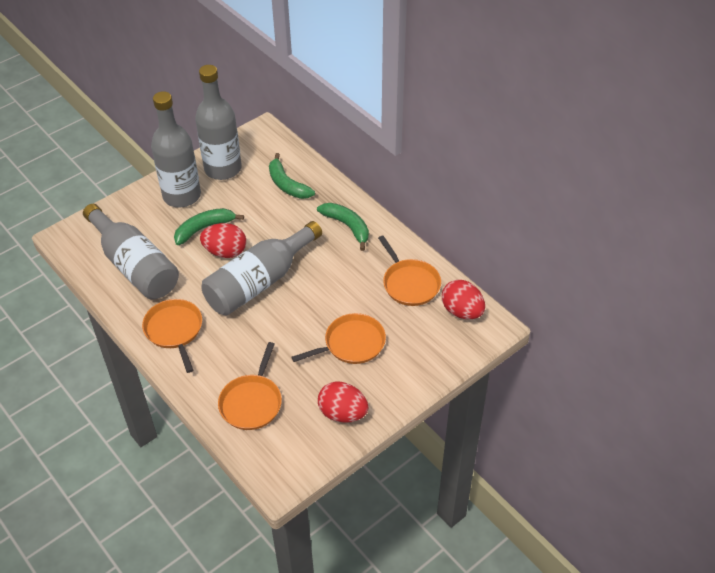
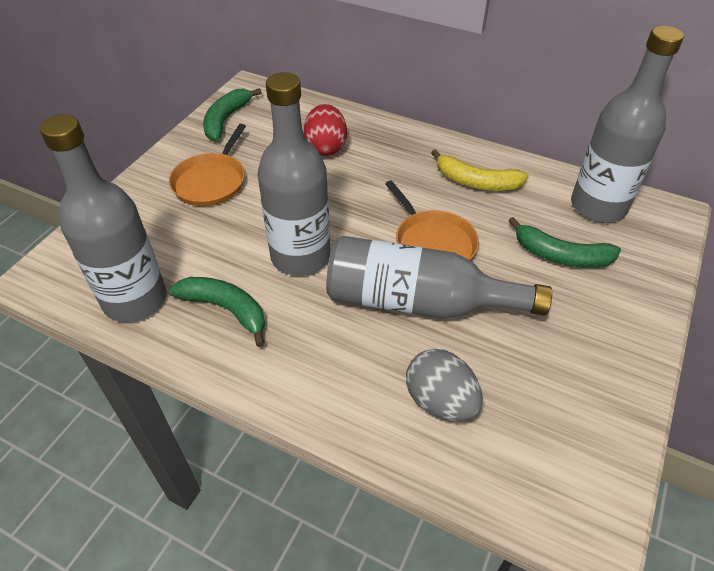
grey egg: none = 0 -> [406,349,483,421] = 1
orange pan: [142,299,202,373] [218,342,282,430] [292,313,386,364] [378,235,441,306] = 4 -> [169,124,246,206] [385,180,479,260] = 2
red egg: [200,223,246,258] [318,381,368,423] [442,280,485,319] = 3 -> [303,104,347,156] = 1
yellow banana: none = 0 -> [431,149,529,191] = 1

